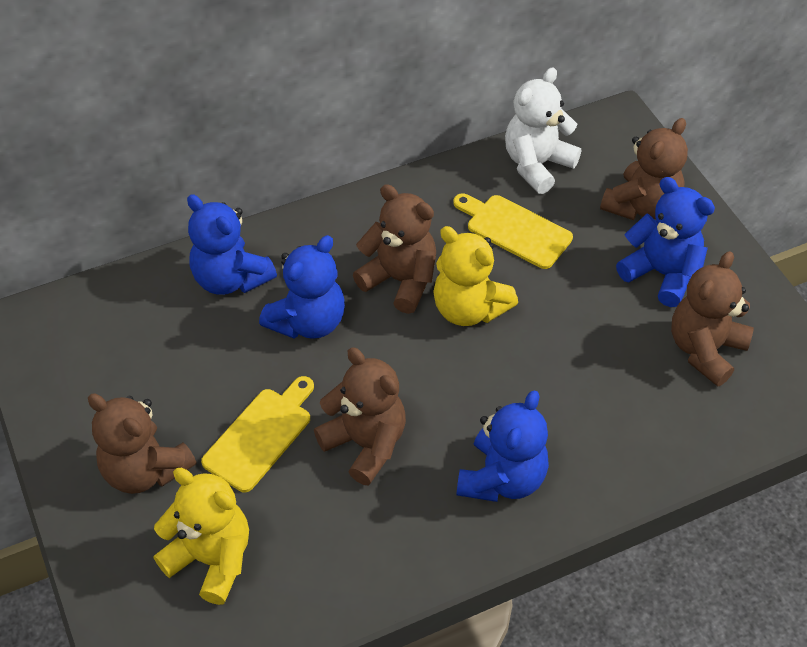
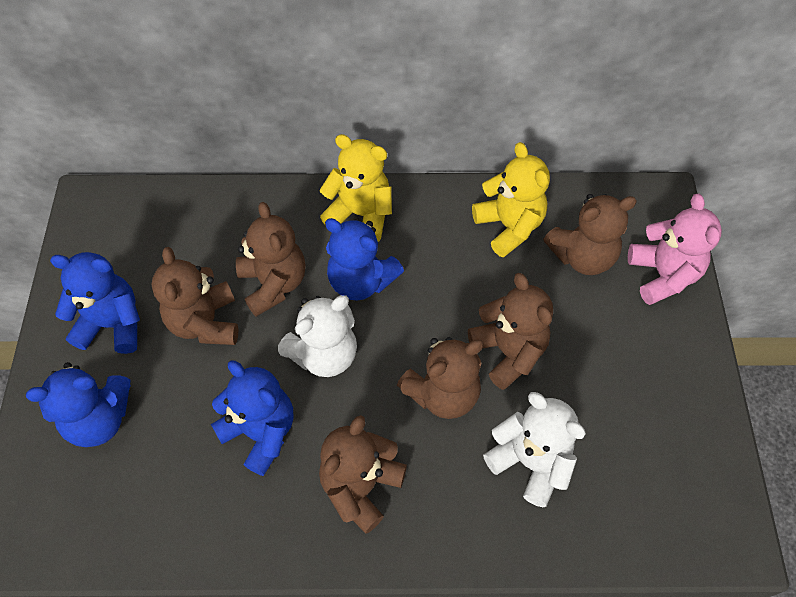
brown teddy bear: [88,394,197,494] [314,347,406,485] [353,184,436,314] [600,118,688,220] [671,251,754,387] = 5 -> [152,247,238,345] [236,202,306,317] [319,415,407,534] [397,337,483,419] [468,273,553,390] [543,194,637,275] = 6
pink teddy bear: none = 0 -> [628,194,722,305] = 1
white teddy bear: [505,67,581,194] = 1 -> [278,295,357,377] [483,392,586,507] = 2
yellow cutting board: [201,376,314,492] [453,193,573,269] = 2 -> none = 0

